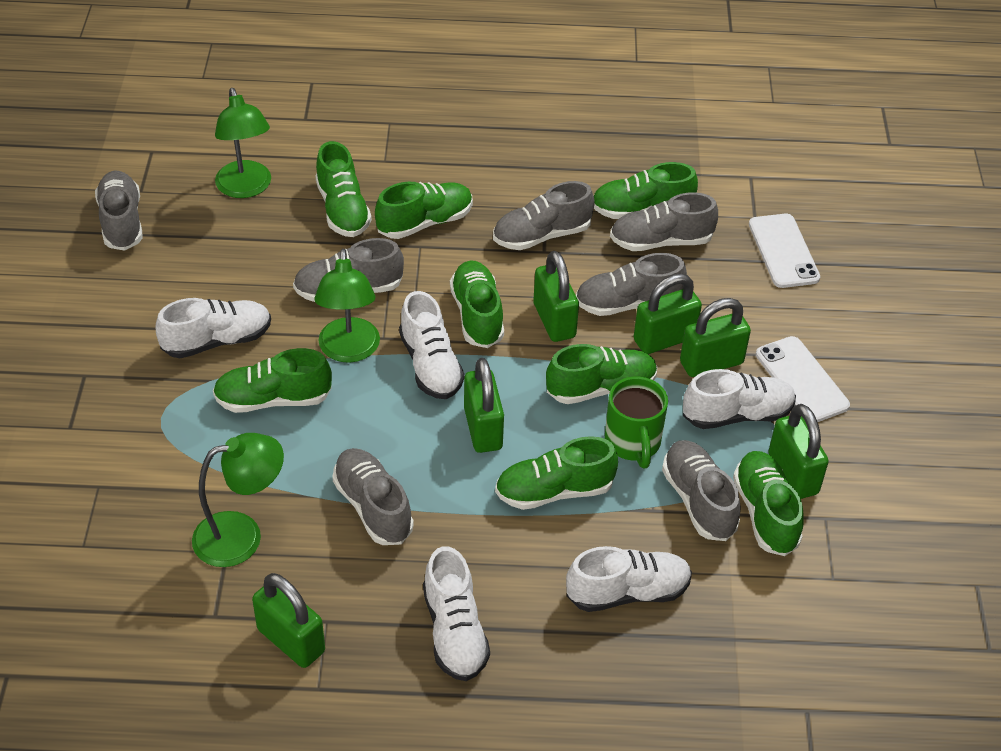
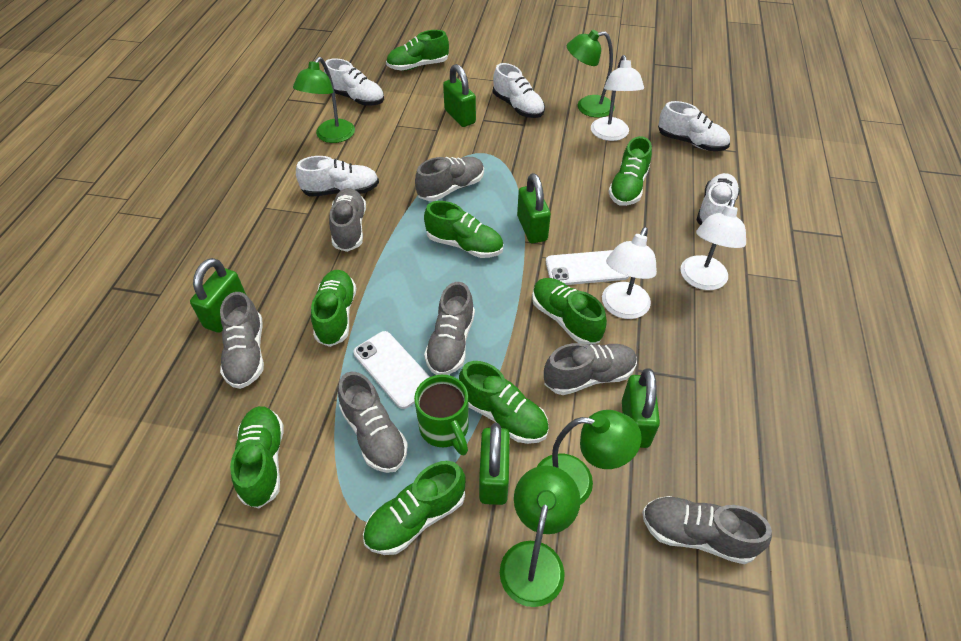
green lamp: [192,433,284,567] [215,88,271,198] [314,249,380,363] = 3 -> [293,57,355,143] [500,465,580,607] [537,410,642,505] [567,30,615,118] = 4
green padlock: [252,573,325,668] [464,358,504,453] [533,251,579,342] [634,274,702,354] [680,298,751,377] [768,404,829,499] = 6 -> [190,258,247,333] [443,64,476,127] [479,423,510,505] [517,173,551,243] [622,368,660,448] = 5
white lamp: none = 0 -> [591,55,644,141] [602,227,657,319] [681,199,746,290] = 3

